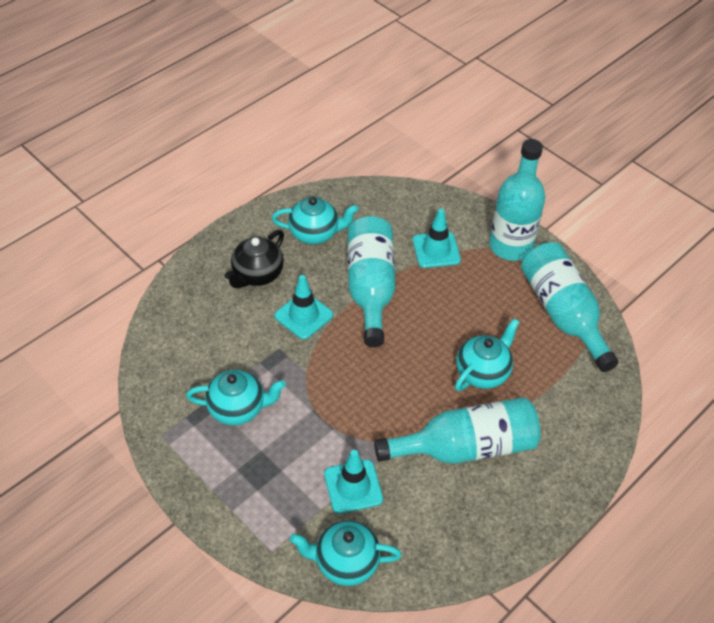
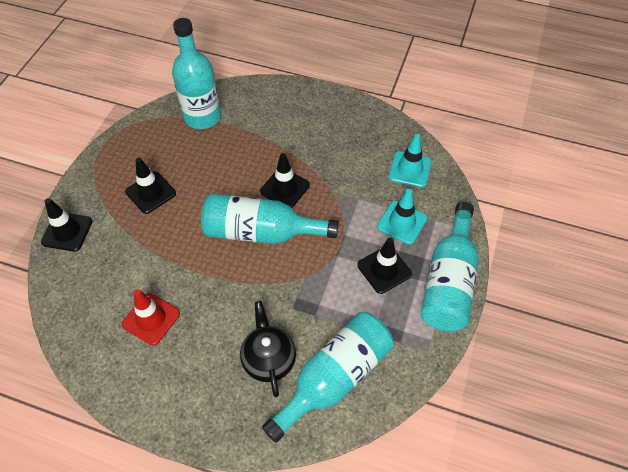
black traffic cone: none = 0 -> [41,198,92,252] [125,158,176,214] [260,153,310,208] [357,238,412,294] = 4
red traffic cone: none = 0 -> [122,289,180,345] = 1
turquoise teapot: [186,370,286,425] [272,197,359,244] [290,521,402,586] [455,318,519,391] = 4 -> none = 0
turquoise traffic cone: [275,275,333,339] [324,450,383,514] [413,209,461,268] = 3 -> [377,189,427,245] [389,134,432,188] = 2

